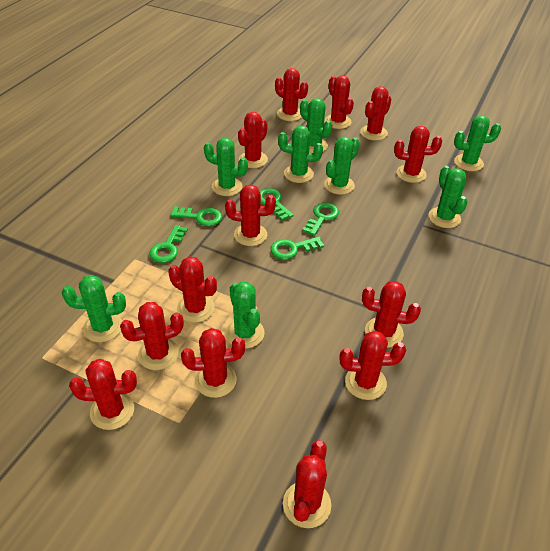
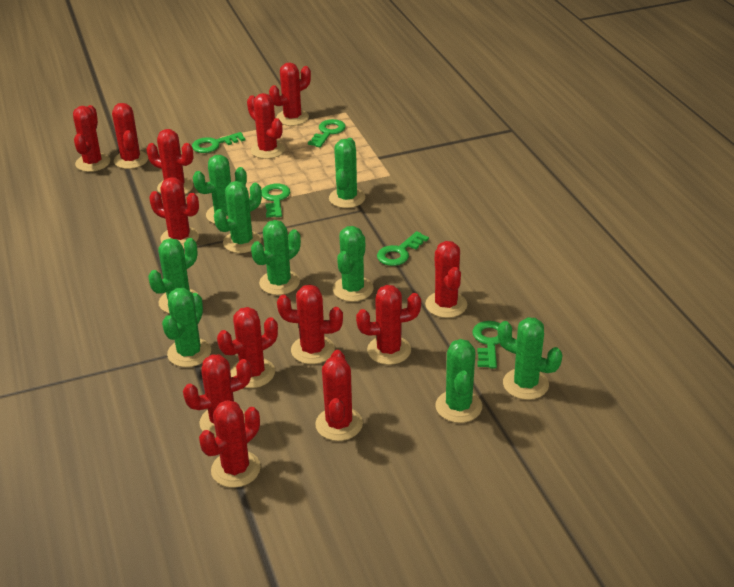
green cactus: [62,275,126,342] [204,138,248,196] [226,282,265,348] [278,126,323,183] [300,98,332,153] [324,137,360,195] [429,166,468,228] [454,115,501,171] = 8 -> [148,238,199,314] [162,288,211,367] [193,155,247,224] [214,181,262,253] [251,220,301,295] [329,138,365,208] [333,226,374,302] [435,339,482,423] [498,317,562,400] = 9

